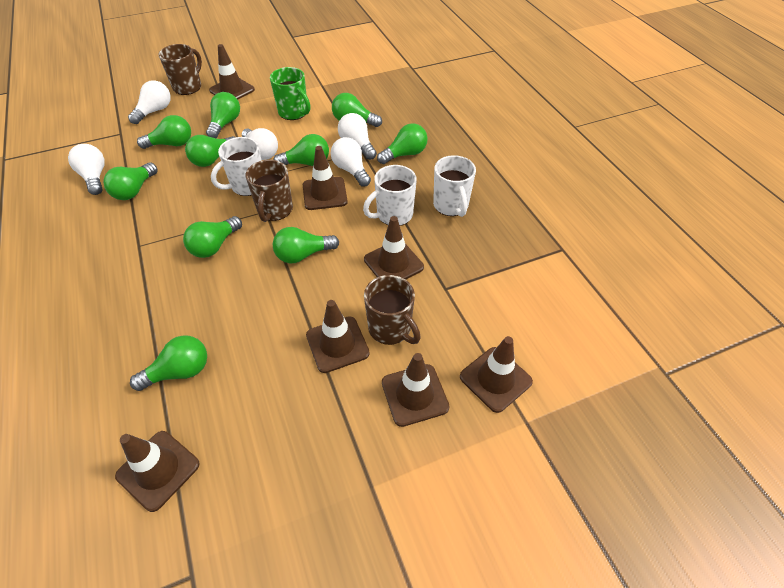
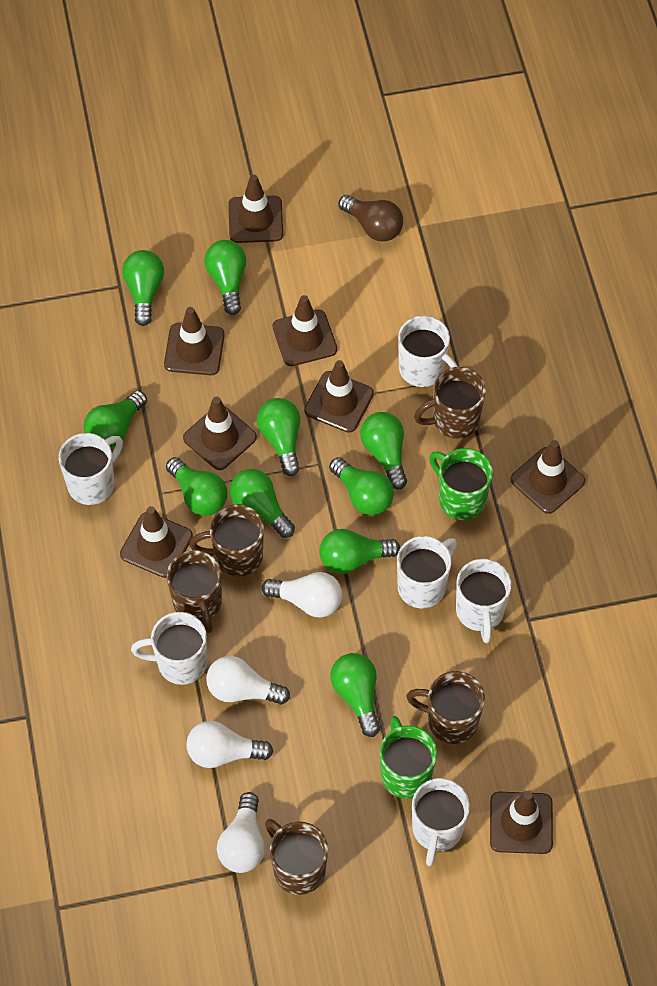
brown light bulb: none = 0 -> [338,195,403,242] = 1
brown mug: [159,44,202,95] [246,160,293,222] [364,275,421,345] = 3 -> [167,550,222,633] [189,504,264,576] [265,819,328,895] [406,671,485,744] [414,367,486,439] = 5
brown traffic cone: [115,431,200,512] [209,44,255,100] [303,146,348,210] [306,300,370,373] [364,216,424,280] [382,353,450,427] [460,336,533,413] = 7 -> [120,506,193,578] [164,307,225,375] [183,397,257,470] [228,174,283,243] [273,295,337,366] [304,360,374,433] [490,791,553,854] [511,440,585,514] = 8
green mug: [270,67,310,120] = 1 -> [380,716,437,799] [429,448,493,520] = 2
white light bulb: [68,144,105,195] [128,80,171,124] [242,128,278,160] [331,137,371,187] [338,113,377,160] = 5 -> [186,721,273,768] [206,656,290,705] [217,792,265,873] [262,572,342,618] = 4
white mug: [211,137,262,196] [363,165,417,226] [433,155,476,217] = 3 -> [59,433,123,505] [131,612,207,685] [397,536,457,608] [398,316,458,387] [412,778,470,866] [456,559,511,643] = 6

